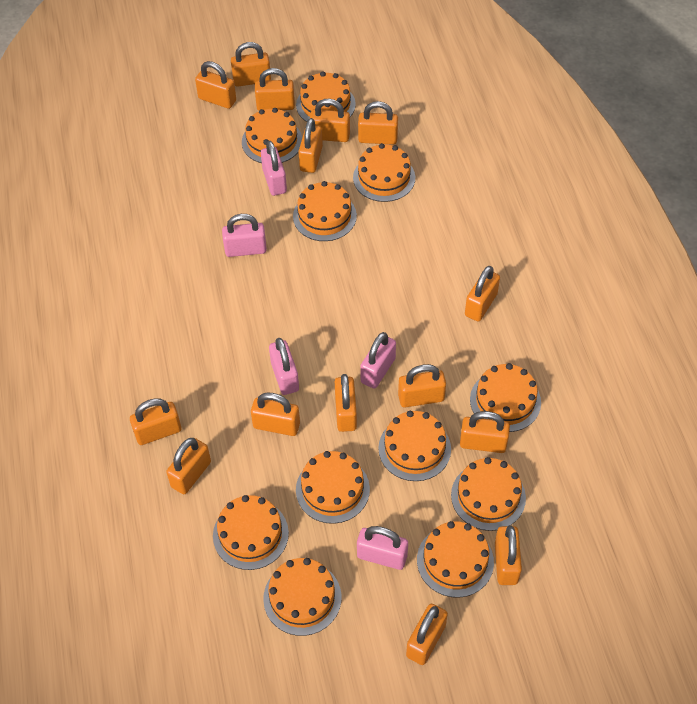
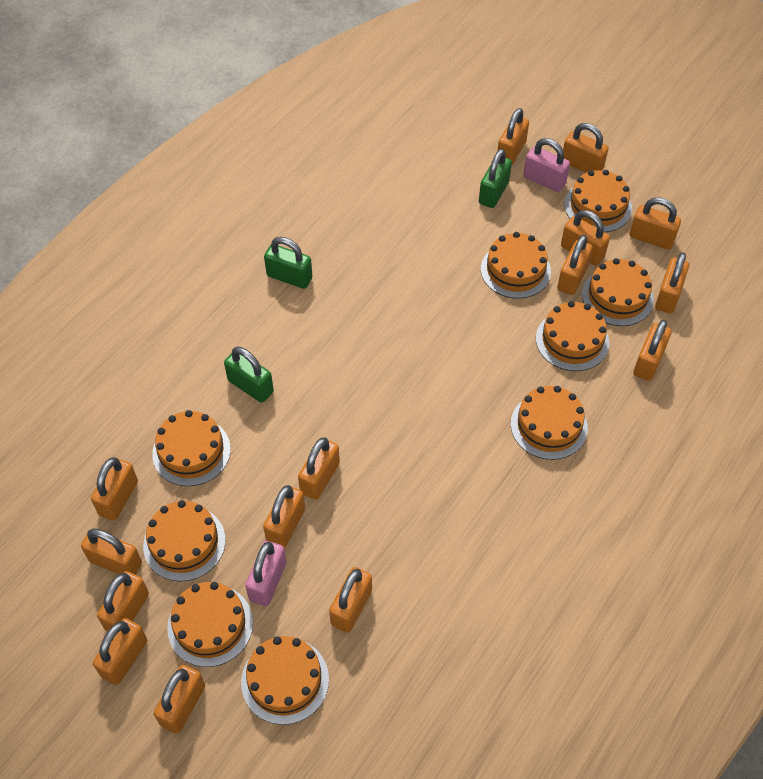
green padlock: none = 0 -> [224,347,274,403] [264,237,312,289] [479,149,512,208] = 3
orange cake: [213,495,289,570] [242,108,302,163] [263,558,341,636] [293,181,357,241] [296,72,356,122] [296,451,370,524] [353,143,415,202] [378,411,451,481] [417,521,494,598] [451,457,526,531] [470,363,541,432] = 11 -> [143,500,226,581] [152,410,231,486] [167,582,253,667] [241,636,329,725] [481,232,551,298] [511,386,588,460] [536,301,609,371] [564,170,632,232] [582,258,654,326] = 9
pink padlock: [222,214,267,257] [261,141,287,196] [269,338,299,395] [357,526,408,570] [360,332,396,389] = 5 -> [245,541,287,606] [523,138,570,192] = 2

